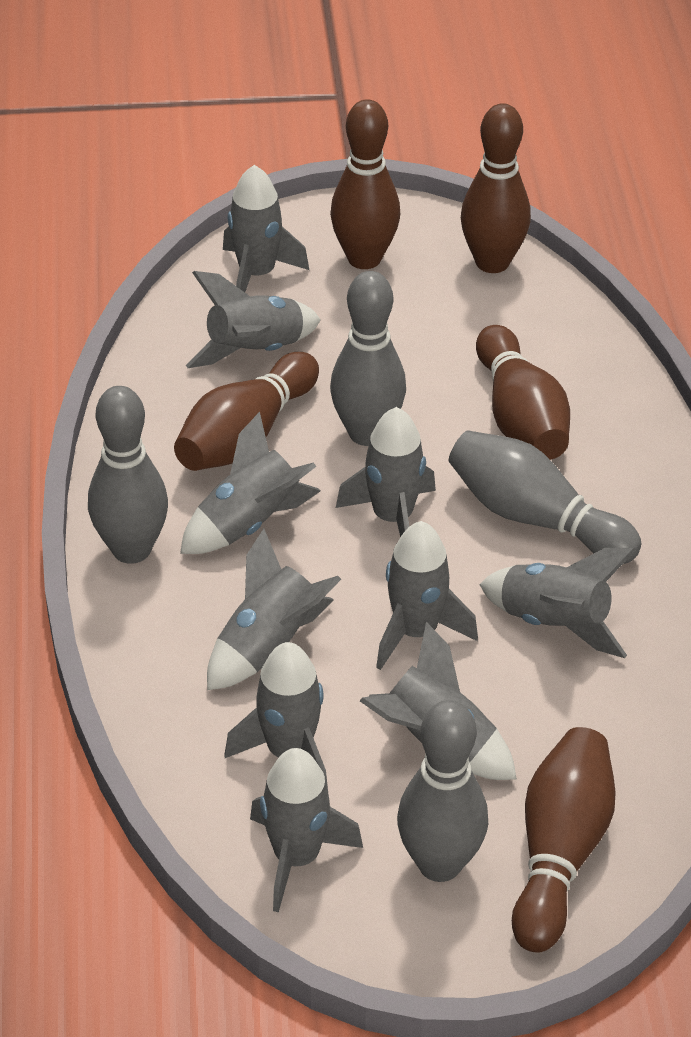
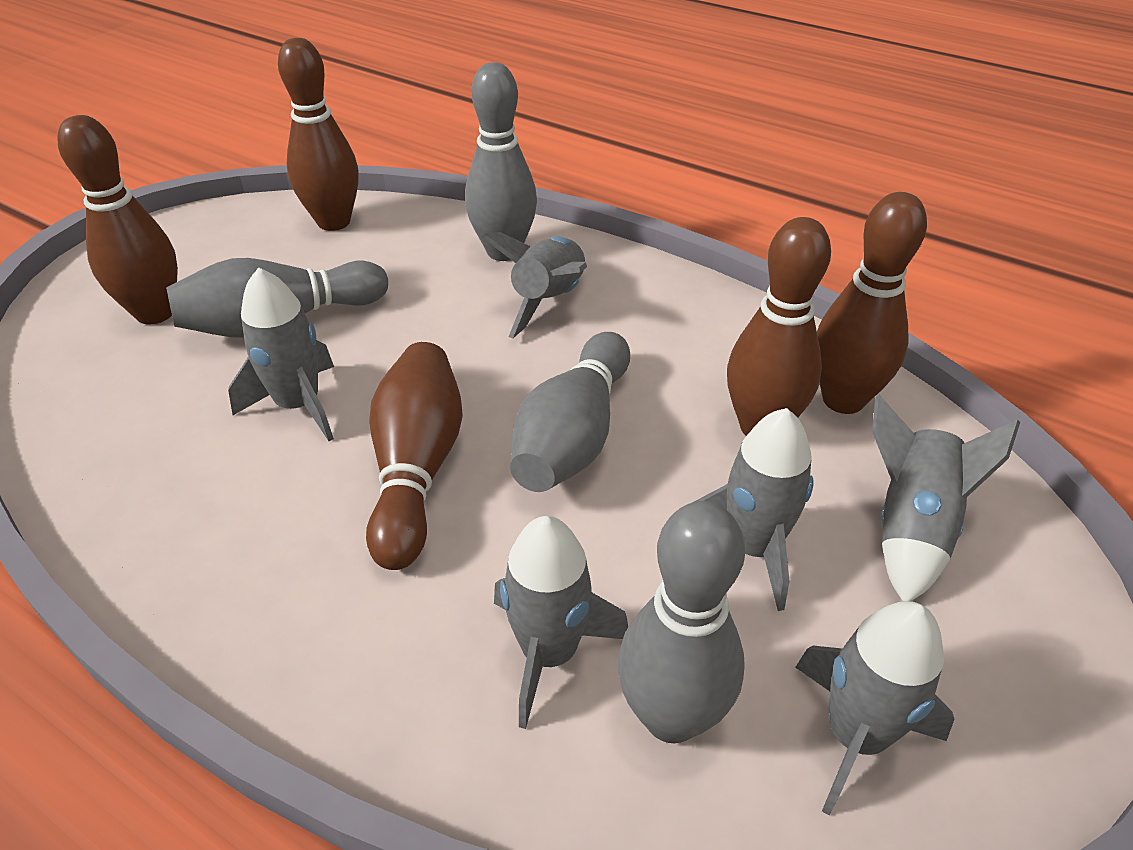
grey rocket: [180,412,321,554] [186,271,321,368] [207,529,341,690] [223,165,309,292] [224,642,328,790] [250,748,363,913] [336,407,436,537] [360,622,517,780] [376,521,478,670] [479,548,636,658] = 10 -> [228,267,334,441] [481,232,587,338] [494,516,628,729] [692,408,814,611] [795,601,954,816] [872,395,1020,601] = 6

